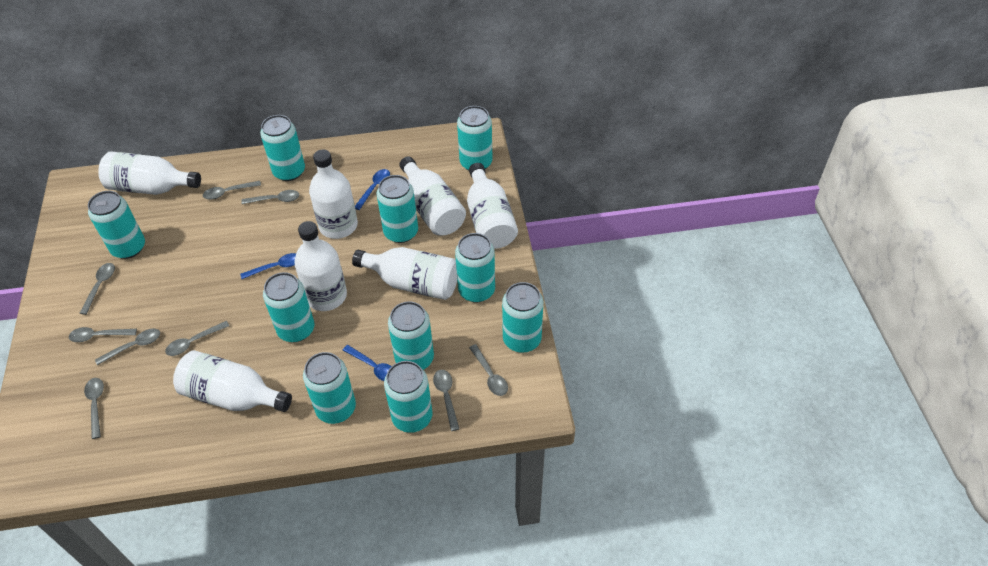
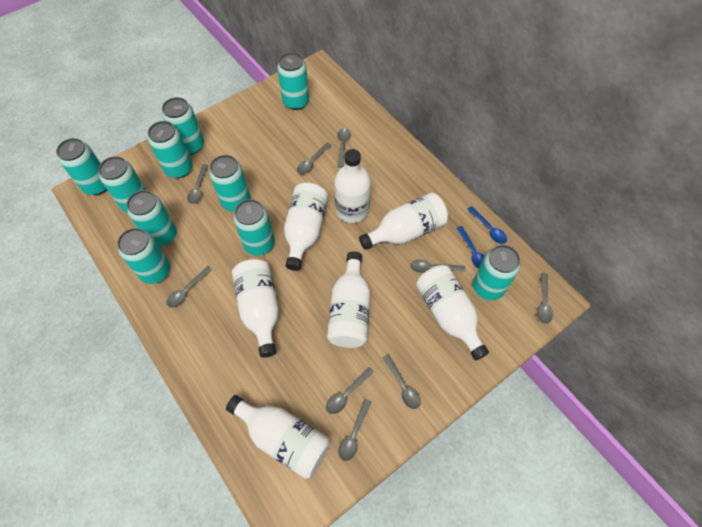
blue spoon: [240,253,296,279] [343,345,391,381] [355,169,390,210] = 3 -> [457,226,485,269] [467,206,507,244] = 2

